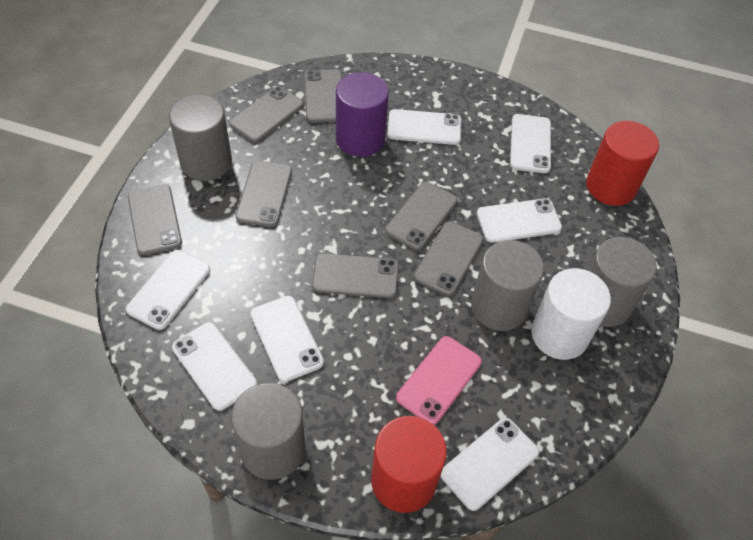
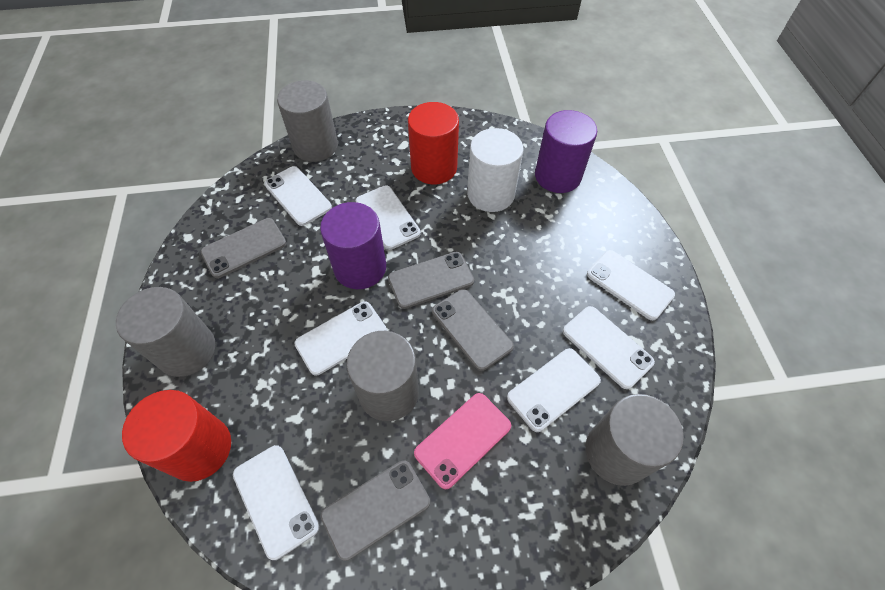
grey phone: [128,184,182,255] [229,86,304,143] [236,161,292,227] [304,69,342,123] [312,253,399,298] [385,182,458,250] [414,221,484,296] = 7 -> [201,218,286,278] [320,460,430,561] [388,252,474,309] [432,289,514,371] = 4
purple cylinder: [336,72,389,157] = 1 -> [320,202,386,289] [535,110,597,193] = 2

